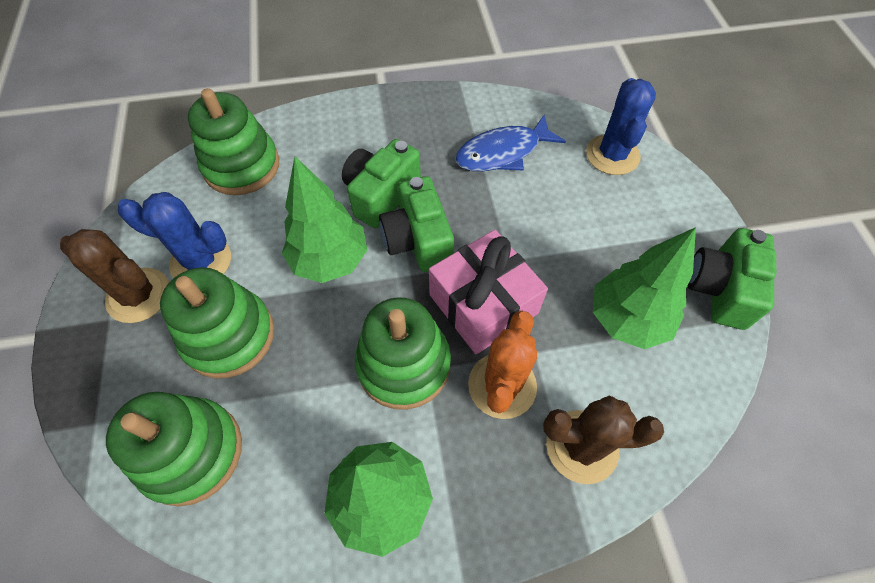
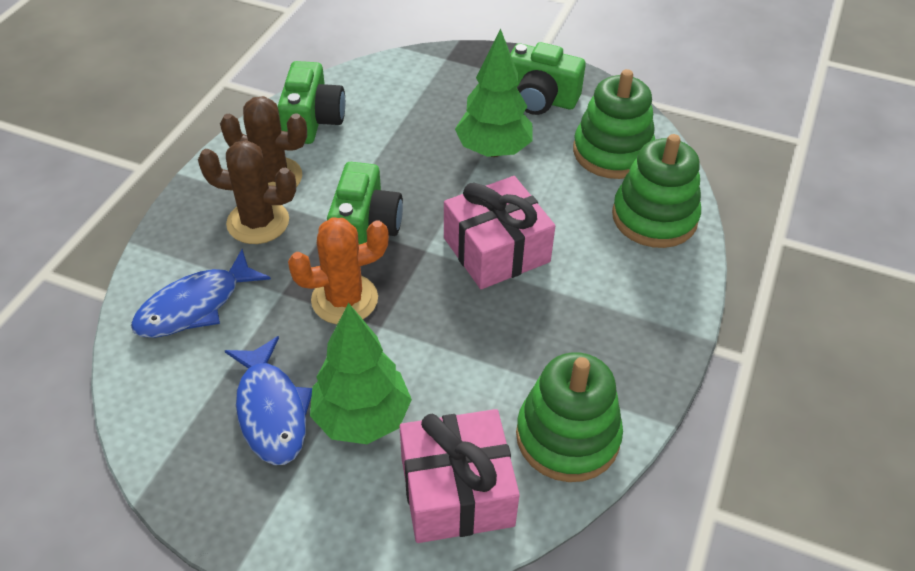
blue cactus: [118,192,231,278] [586,78,656,175] = 2 -> none = 0
blue fish: [455,115,566,171] = 1 -> [131,249,271,338] [225,336,312,465] = 2
green stacking toy: [106,392,242,507] [160,267,274,379] [188,88,279,195] [355,297,451,410] = 4 -> [516,352,623,482] [573,69,655,179] [612,134,701,248] = 3
green tree: [282,157,367,283] [324,442,433,557] [593,227,696,349] = 3 -> [310,303,412,444] [455,29,533,157] = 2
pink gift: [429,230,548,354] = 1 -> [399,409,520,543] [444,176,555,289] = 2

